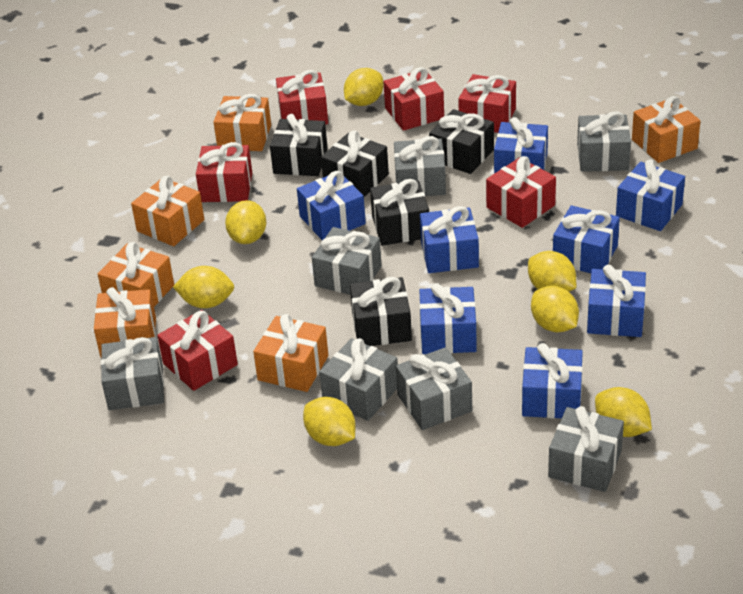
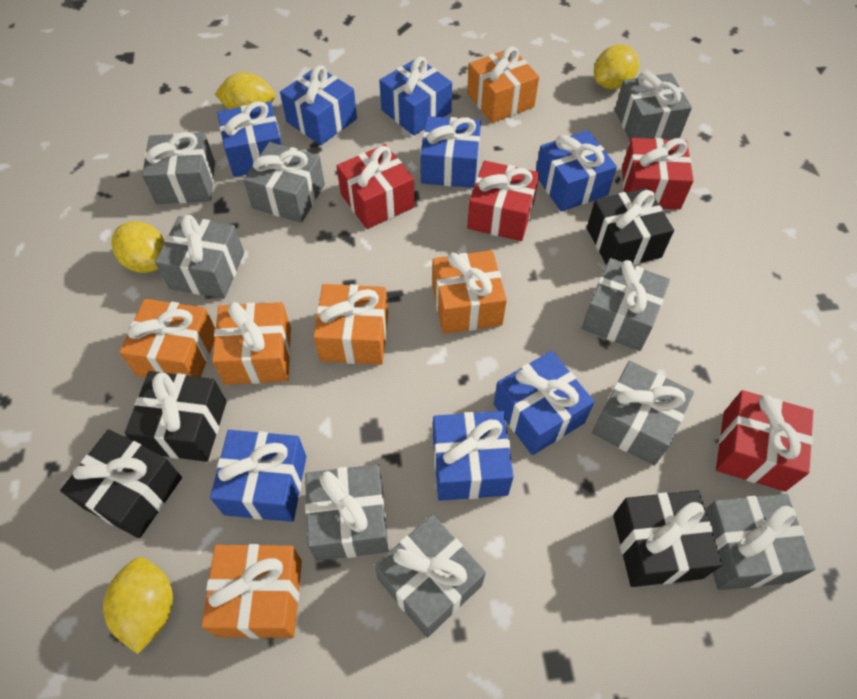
black gift: [270,114,328,176] [321,130,389,197] [350,277,412,346] [370,179,429,246] [429,109,494,174] = 5 -> [60,429,182,538] [125,371,227,462] [587,188,674,265] [613,490,722,587] = 4
grey gift: [101,337,164,410] [312,227,382,295] [319,338,398,421] [394,136,446,196] [396,347,472,430] [548,406,624,492] [577,112,631,172] = 7 -> [142,132,215,204] [155,215,244,298] [243,142,325,223] [305,464,388,561] [374,514,486,638] [581,258,670,351] [592,361,694,466] [615,72,692,140] [705,494,815,590] = 9
red gift: [157,310,238,391] [196,142,252,202] [276,70,328,125] [383,67,444,131] [458,74,516,133] [486,156,556,228] = 6 -> [337,144,415,229] [467,161,539,241] [622,138,694,210] [716,390,813,491] = 4
yellow lemon: [173,266,234,308] [225,200,266,244] [303,397,356,446] [344,68,384,106] [528,251,576,292] [531,286,579,332] [595,387,652,437] = 7 -> [103,557,173,654] [111,221,165,273] [215,72,275,109] [594,45,639,89] = 4

